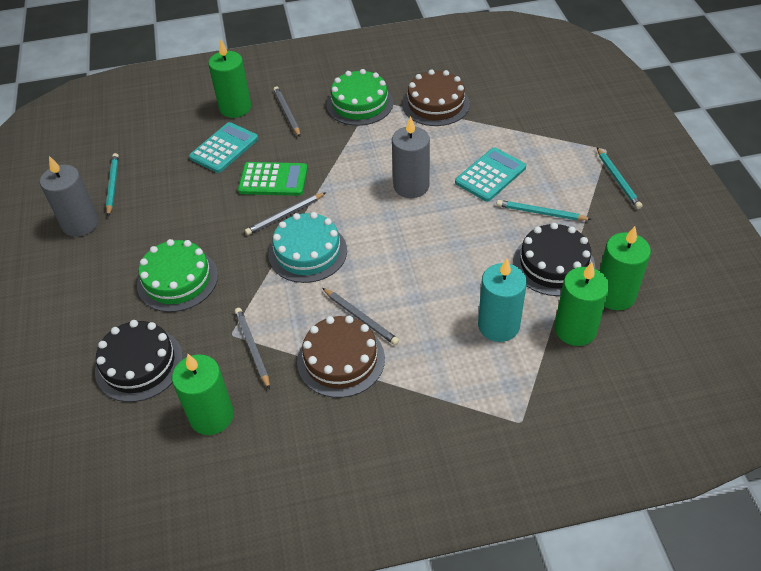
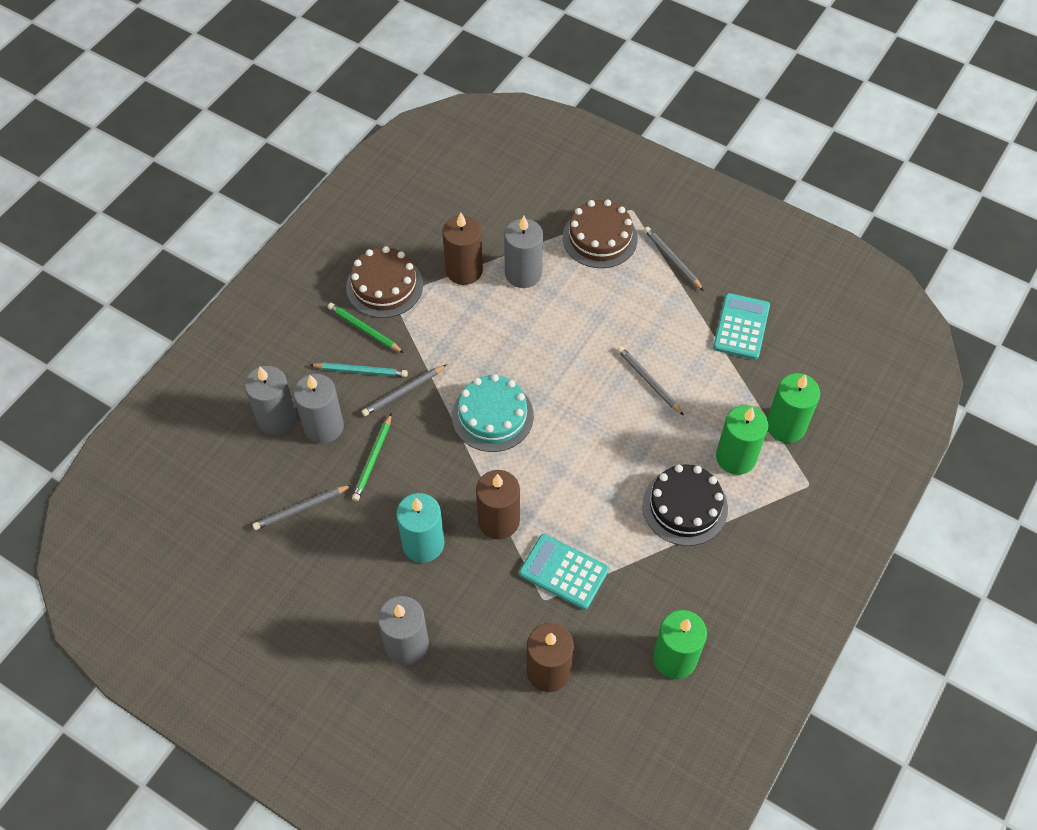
black cake: [95,320,183,402] [513,223,595,296] = 2 -> [642,464,728,546] = 1
brown candle: none = 0 -> [443,212,483,285] [476,470,520,539] [526,623,574,692] = 3
green cake: [137,239,218,312] [326,69,393,126] = 2 -> none = 0
green calculator: [238,162,308,196] = 1 -> none = 0
green candle: [172,354,234,435] [208,39,251,118] [555,262,610,346] [600,226,651,310] = 4 -> [653,610,707,679] [716,405,768,475] [767,373,820,443] = 3
green pencil: none = 0 -> [328,303,404,353] [352,413,392,501] = 2
grey candle: [40,156,99,237] [392,116,430,198] = 2 -> [245,366,297,435] [293,374,344,443] [378,596,429,665] [504,216,543,288] = 4
turquoise pencil: [106,153,119,216] [496,200,592,221] [597,148,642,209] = 3 -> [310,362,408,377] = 1

